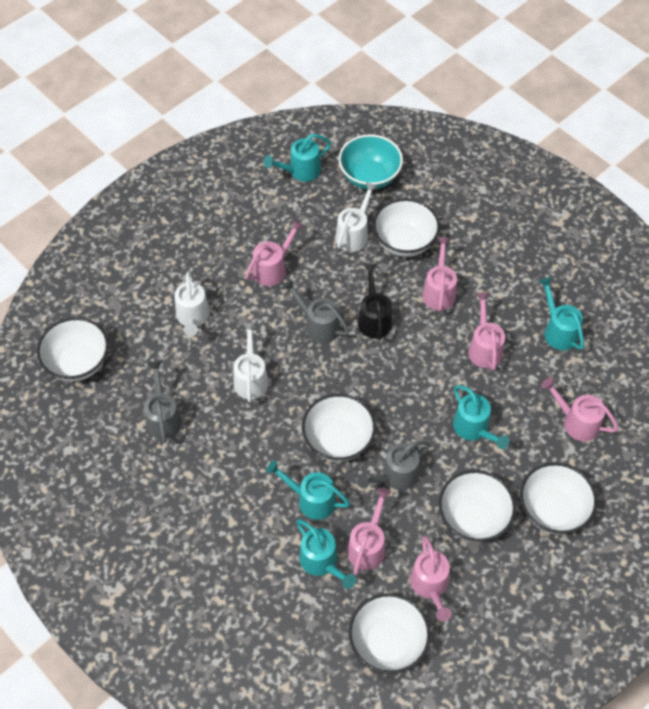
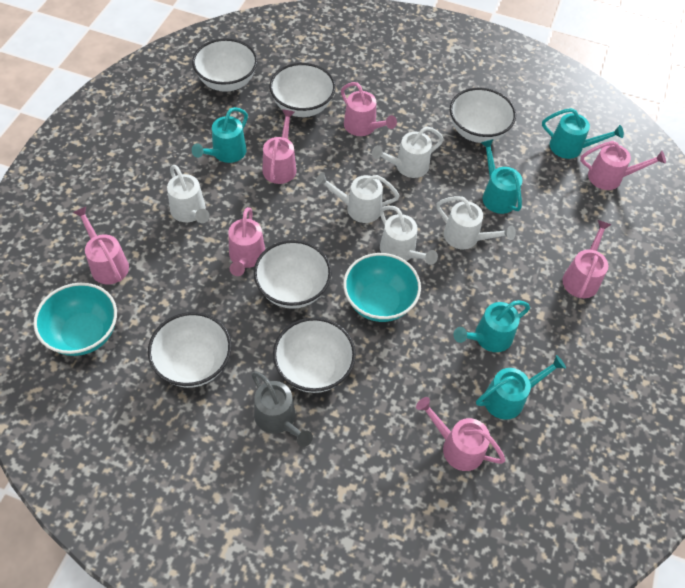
black watering can: [358,264,392,340] = 1 -> none = 0
grey watering can: [144,361,182,443] [282,279,349,343] [357,441,430,490] = 3 -> [251,371,313,447] = 1
pink watering can: [245,220,304,286] [347,488,391,575] [410,536,452,621] [422,237,457,312] [468,292,505,370] [541,378,619,441] = 6 -> [73,207,129,284] [228,207,265,276] [262,109,297,184] [341,82,397,136] [416,397,506,471] [562,220,612,298] [580,141,666,190] = 7
turquoise bowl: [338,134,403,189] = 1 -> [33,283,117,356] [343,253,421,322] = 2
white watering can: [174,271,210,336] [233,322,269,402] [335,182,377,252] = 3 -> [167,165,210,223] [315,172,400,223] [372,127,444,178] [380,206,438,265] [436,196,516,249] = 5

